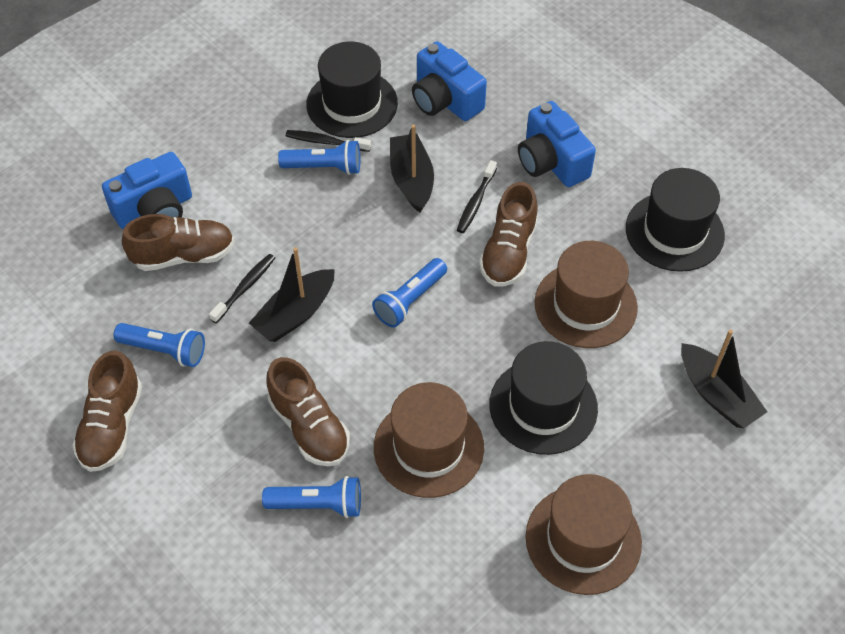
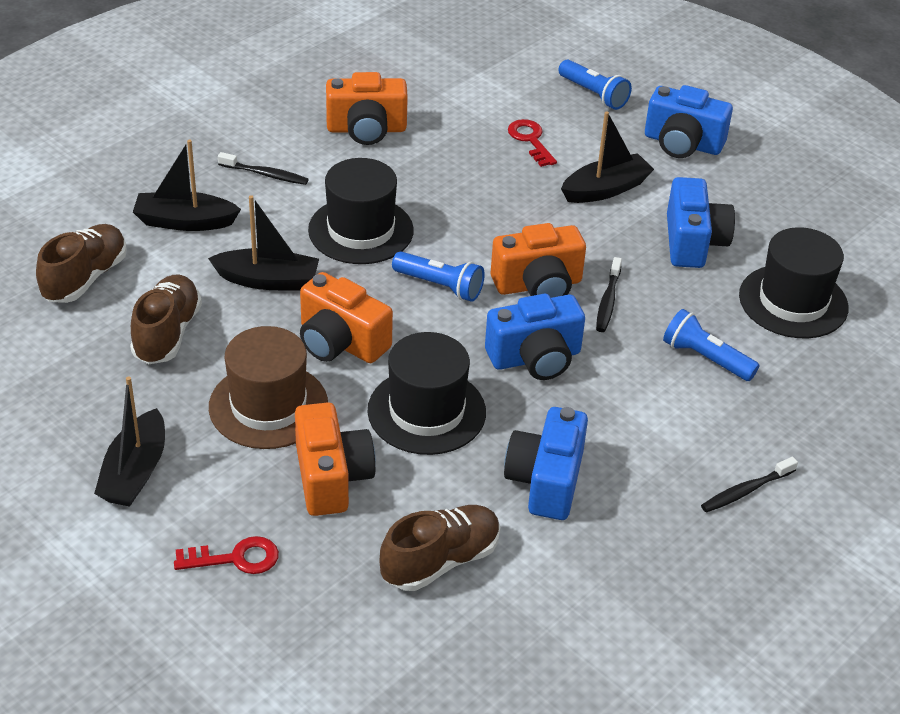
black boat: [249,247,335,342] [390,124,434,213] [681,330,767,428] = 3 -> [94,376,165,507] [133,140,241,231] [208,195,319,291] [561,111,654,203] = 4
blue camera: [102,152,192,229] [412,41,487,121] [518,101,596,187] = 3 -> [485,294,585,380] [504,407,588,520] [645,85,733,158] [667,177,735,268] = 4
blue flashlight: [113,323,205,367] [262,476,361,518] [278,140,360,175] [372,258,447,328] = 4 -> [392,252,485,302] [558,60,632,110] [663,309,759,381] = 3
brown hat: [374,382,484,498] [526,474,642,595] [535,241,638,348] = 3 -> [209,326,328,449] = 1
brown shoe: [73,350,142,472] [122,214,235,271] [266,357,350,467] [479,182,538,287] = 4 -> [36,224,127,303] [130,275,202,364] [379,505,500,591] = 3
orange camera: none = 0 -> [295,402,376,516] [300,272,393,363] [326,72,408,145] [491,223,586,298] = 4
red key: none = 0 -> [174,536,279,574] [508,119,557,167] = 2

